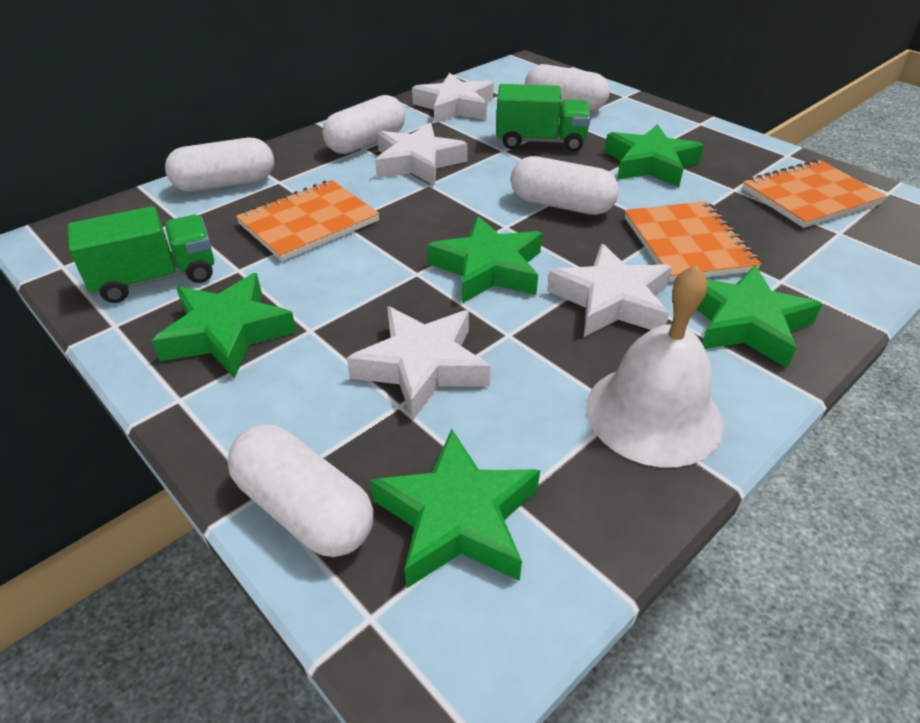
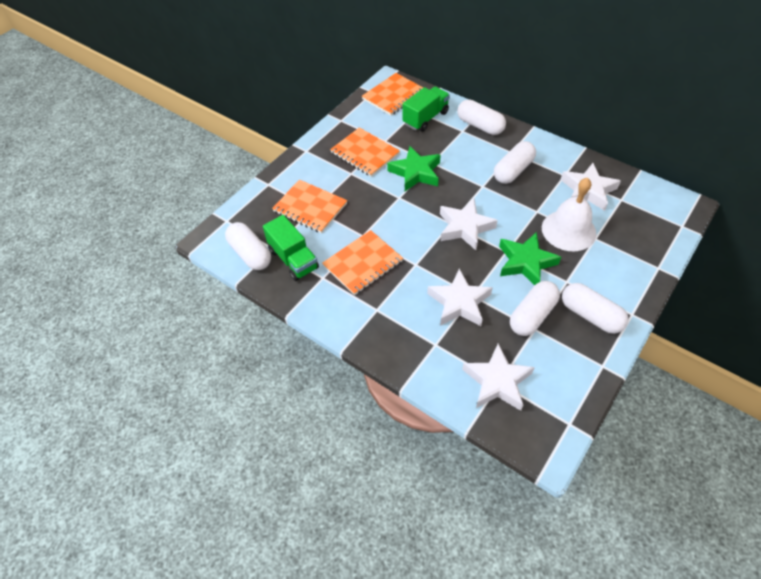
green star: [152,273,296,379] [370,429,540,588] [427,216,542,303] [605,124,704,187] [696,265,822,368] = 5 -> [387,146,441,191] [499,232,561,285] = 2
orange notebook: [236,180,380,261] [625,201,762,282] [742,159,887,228] = 3 -> [272,180,347,233] [322,230,403,295] [330,127,400,177] [362,73,423,116] = 4

